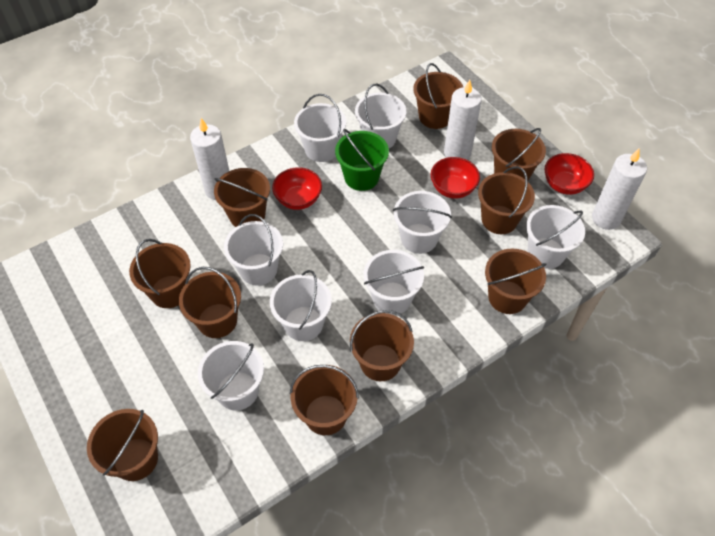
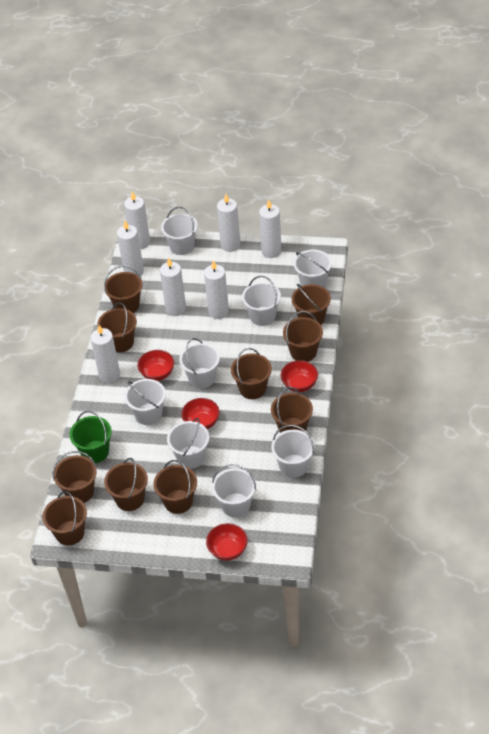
red bowl: [272,167,322,210] [431,157,480,199] [545,153,594,195] = 3 -> [137,350,174,381] [181,398,220,429] [206,523,248,561] [281,360,318,392] = 4
white candle: [190,118,229,200] [444,80,482,160] [592,148,647,230] = 3 -> [90,325,120,383] [117,221,144,276] [124,191,150,249] [160,257,186,316] [204,260,229,319] [217,194,240,252] [259,199,282,258] = 7

